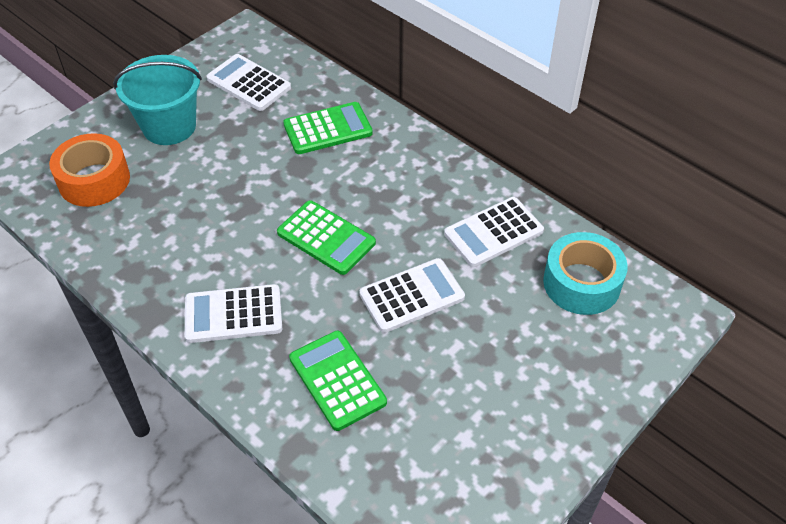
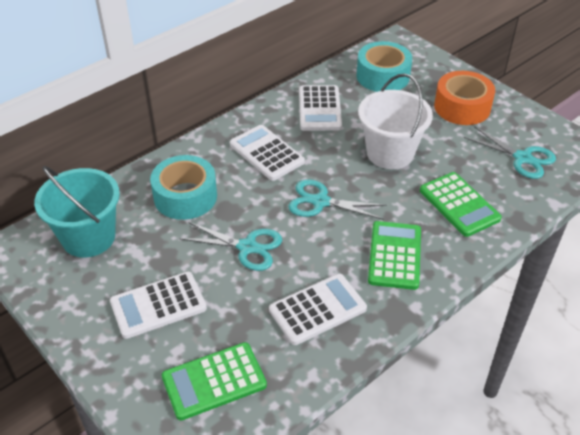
turquoise scissors: none = 0 -> [179,222,282,271] [288,179,387,220] [464,126,556,179] = 3
turquoise tape: [543,232,628,315] = 1 -> [150,155,217,220] [356,41,412,92] = 2
white bucket: none = 0 -> [358,73,433,169] = 1

